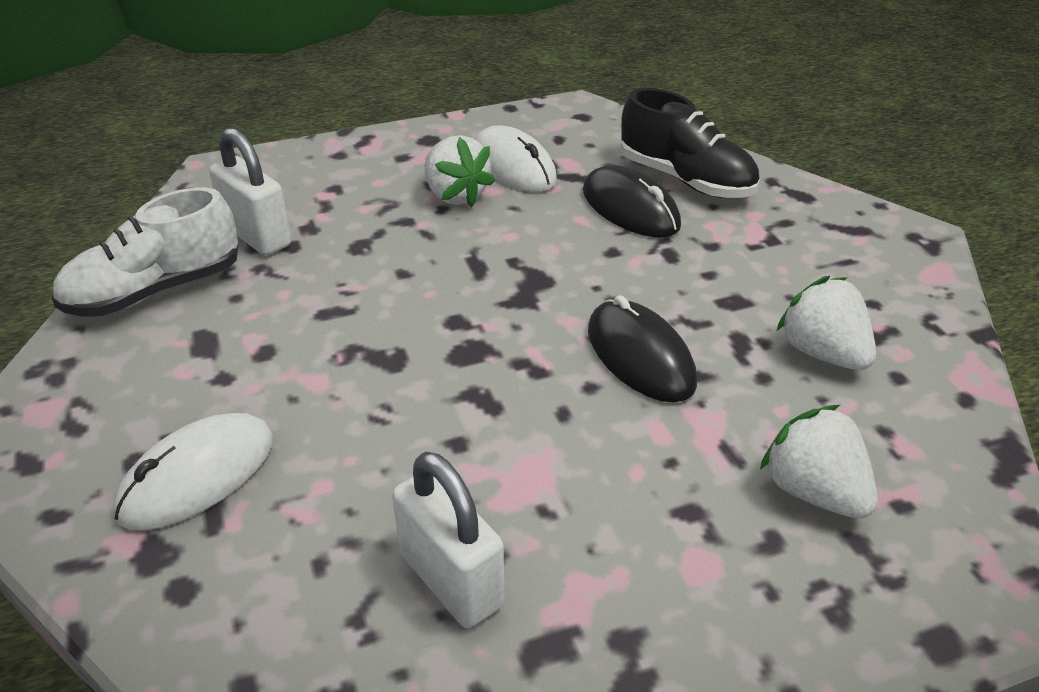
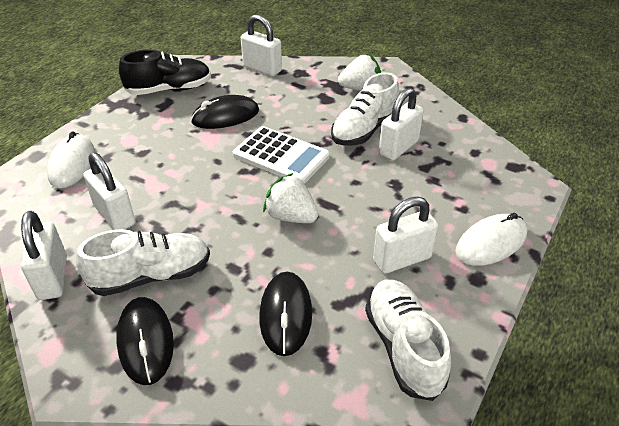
black mouse: [583,165,681,237] [588,295,697,403] = 2 -> [116,297,174,385] [191,95,259,129] [260,272,312,356] = 3
white calculator: none = 0 -> [233,126,330,184] = 1
white padlock: [209,128,291,256] [392,452,505,628] = 2 -> [21,211,67,300] [83,152,136,230] [241,14,282,76] [373,197,438,274] [379,88,424,160] = 5
white shoe: [52,187,238,317] = 1 -> [76,229,210,296] [331,73,399,145] [365,280,451,401] = 3
white strawberry: [425,135,495,207] [760,405,878,519] [777,276,876,370] = 3 -> [263,173,318,223] [338,54,381,91] = 2

